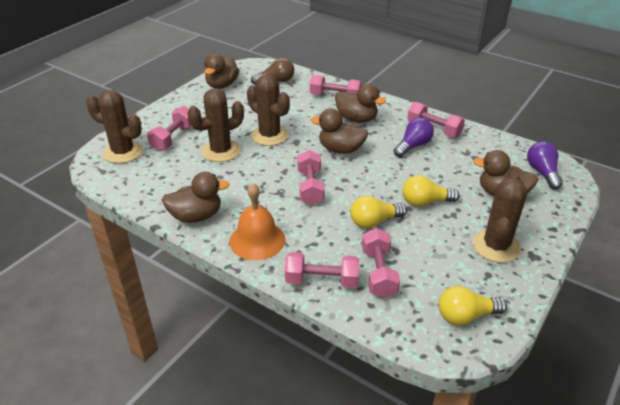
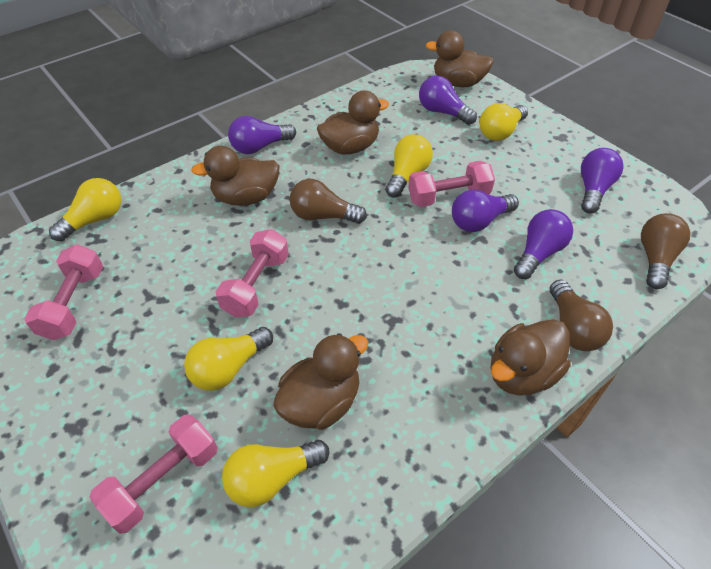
brown cactus: [86,90,143,163] [188,88,244,162] [247,74,290,146] [473,173,527,263] = 4 -> none = 0
brown light bulb: [251,58,294,85] = 1 -> [290,179,367,224] [550,280,613,351] [641,213,691,289] = 3
orange bell: [229,183,286,260] = 1 -> none = 0
pink dumbbell: [147,106,192,151] [285,252,359,288] [297,150,325,205] [310,75,362,95] [362,228,400,298] [407,102,465,138] = 6 -> [24,244,103,340] [89,414,218,534] [216,229,289,317] [408,161,495,207] = 4
purple light bulb: [394,117,434,157] [527,141,563,189] = 2 -> [228,116,296,154] [419,76,477,125] [452,189,519,232] [514,209,573,279] [581,148,624,213] = 5
yellow light bulb: [350,196,407,228] [402,175,460,207] [439,286,507,325] = 3 -> [49,178,121,242] [184,327,273,391] [222,440,330,507] [386,134,433,197] [480,103,528,141] = 5

